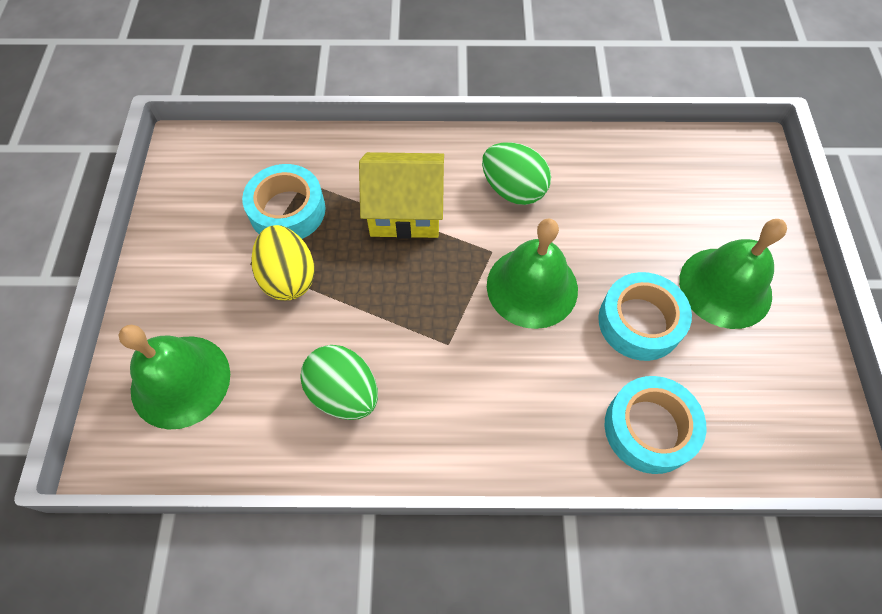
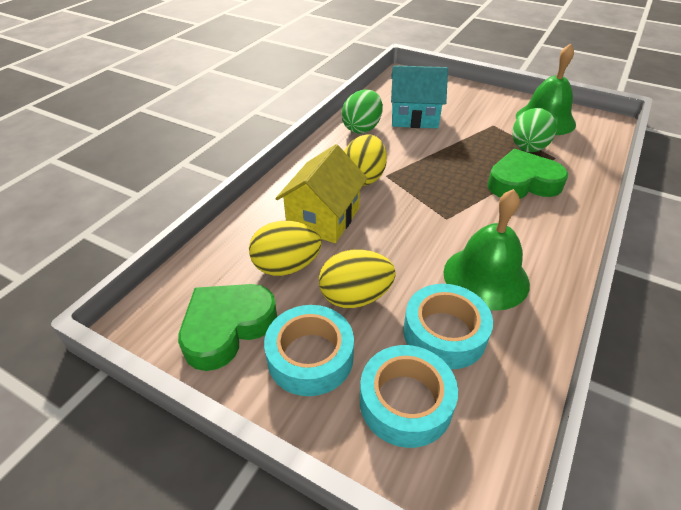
green bell: [119,324,230,430] [487,218,578,329] [679,219,787,329] = 3 -> [443,189,530,311] [516,43,576,135] = 2
green heart: none = 0 -> [178,284,277,371] [487,149,568,199] = 2
turquoise house: none = 0 -> [391,65,448,128] = 1
yellow egg: [251,225,315,300] = 1 -> [249,221,322,276] [319,249,396,308] [344,134,387,186] = 3

